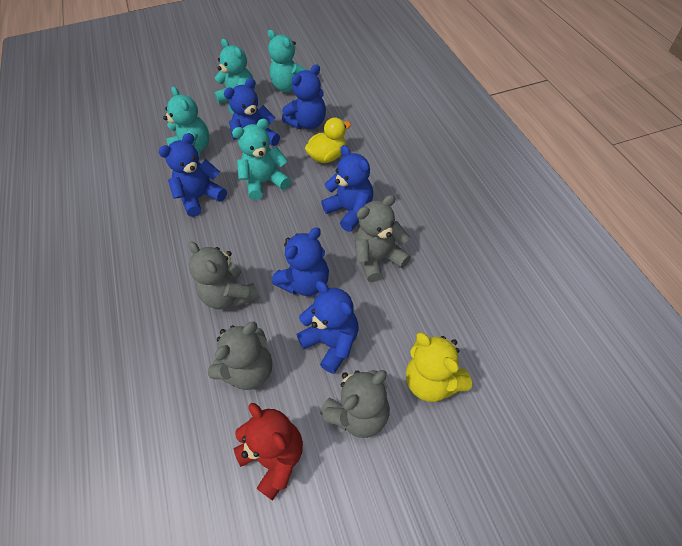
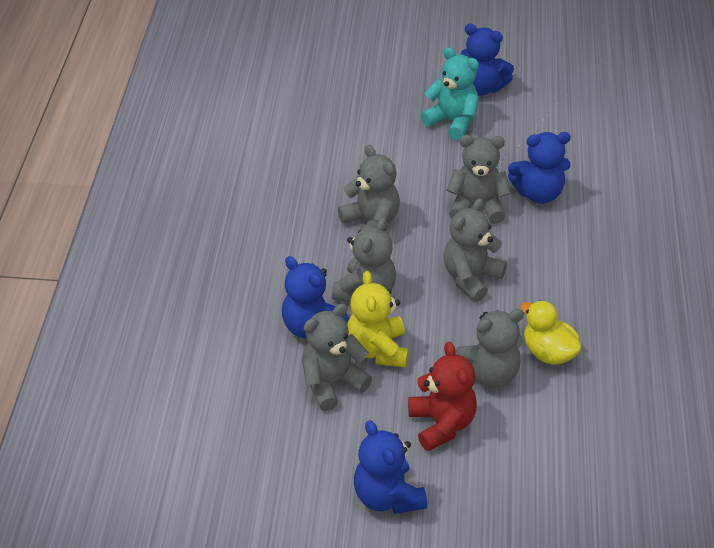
blue teddy bear: [159,133,227,217] [224,78,280,146] [272,227,329,296] [282,64,326,129] [296,281,359,374] [321,145,373,232] = 6 -> [282,256,349,338] [354,420,427,514] [460,23,514,96] [508,132,571,204] = 4
grey teddy bear: [188,241,260,310] [208,321,272,390] [320,370,390,438] [355,195,411,282] = 4 -> [302,303,372,411] [332,217,396,303] [338,145,400,234] [443,198,507,302] [447,135,511,224] [455,309,524,387] = 6
turquoise teddy bear: [163,86,209,157] [214,39,255,114] [232,119,291,200] [268,29,307,92] = 4 -> [420,47,479,140] = 1

